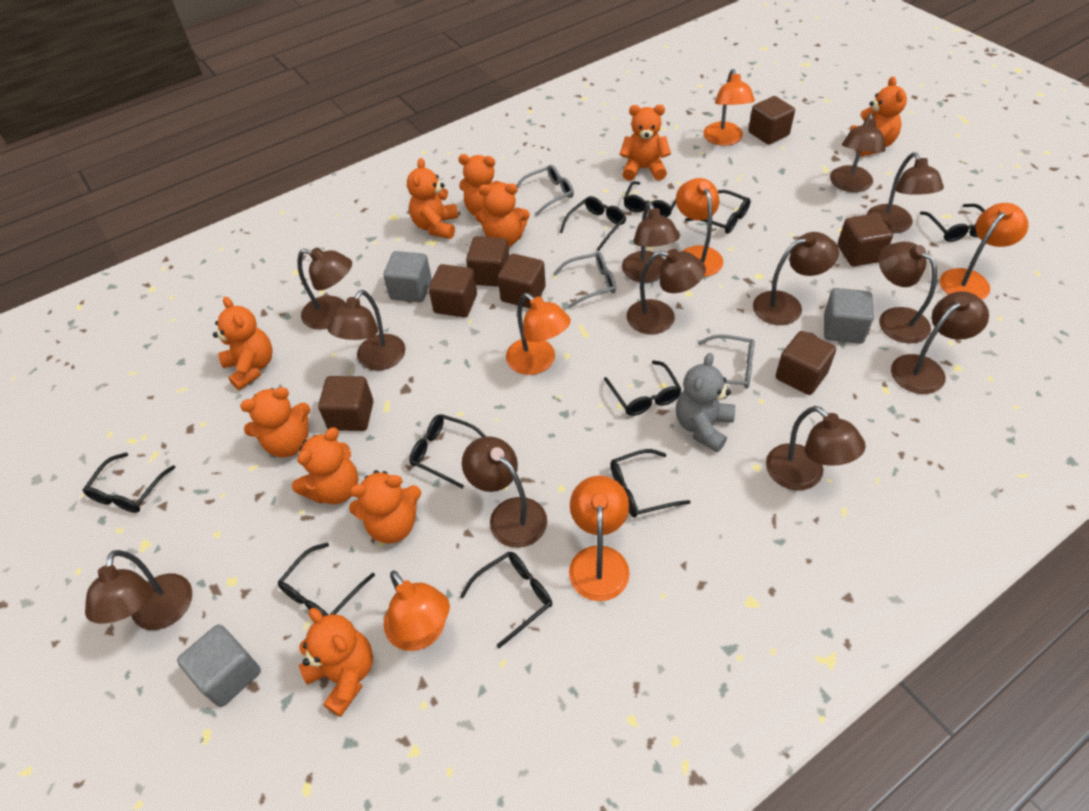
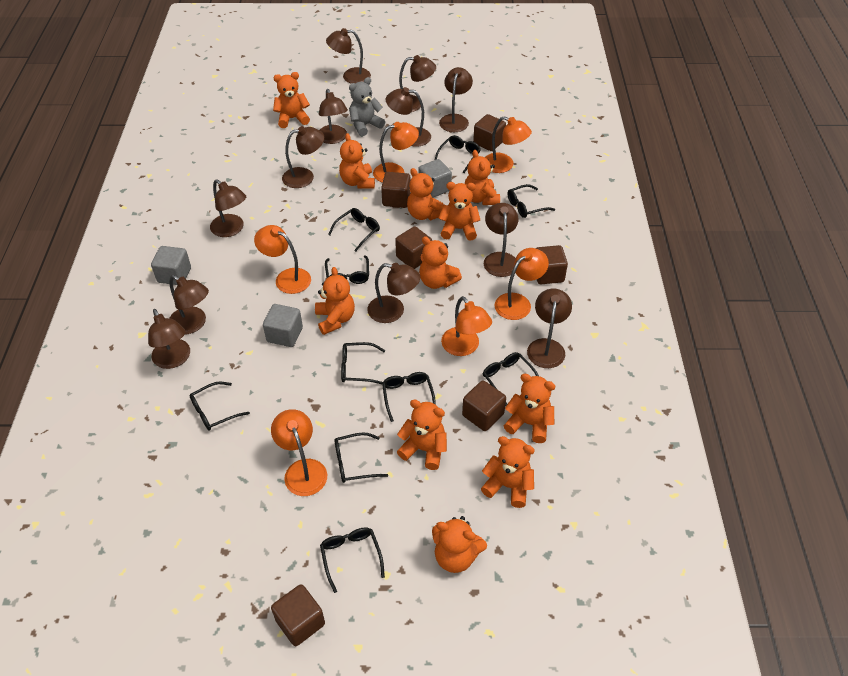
brown cube: [318,376,373,431] [429,264,477,317] [466,236,509,287] [498,254,546,308] [748,96,795,145] [775,331,836,395] [838,213,893,266] = 7 -> [271,584,325,646] [381,172,411,208] [395,226,432,269] [462,380,506,431] [473,114,506,151] [536,245,568,284] = 6
grey glasses: [516,165,574,216] [553,252,616,308] [698,334,755,389] = 3 -> none = 0
orange teddy bear: [213,296,273,390] [240,387,310,458] [292,428,359,504] [299,608,373,717] [349,470,421,544] [407,158,458,239] [458,154,507,216] [475,183,530,247] [619,105,671,181] [850,76,907,157] = 10 -> [273,72,310,128] [315,267,355,335] [339,133,375,189] [397,399,447,470] [407,168,444,220] [419,236,462,289] [432,516,487,573] [439,182,480,241] [465,150,500,205] [481,436,535,508] [504,374,555,443] = 11

